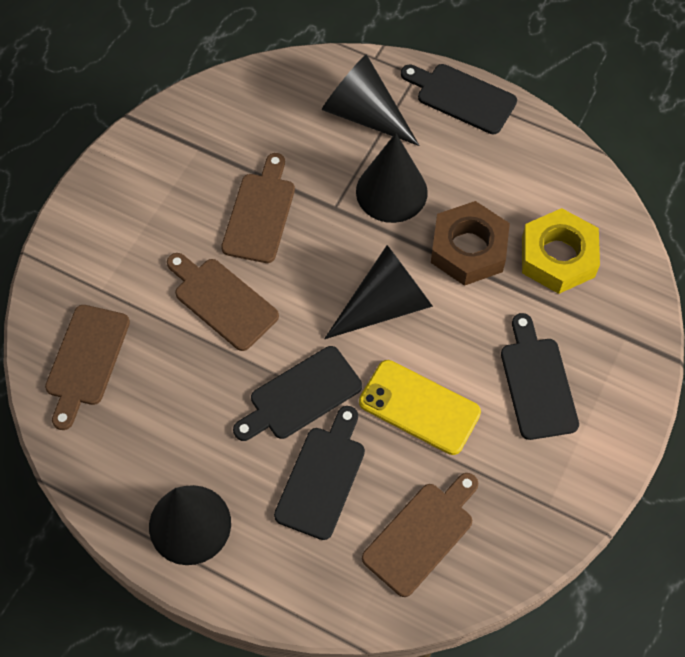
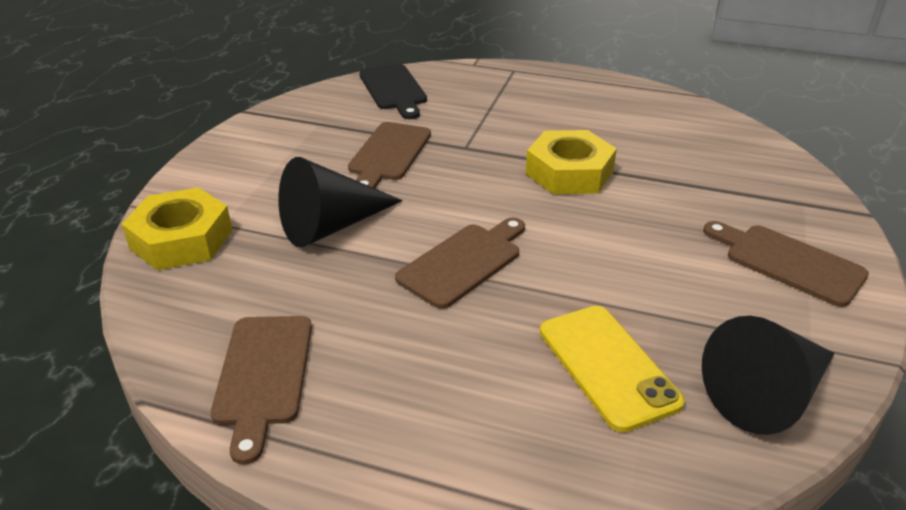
black cone: [149,485,231,565] [322,54,420,146] [324,245,433,339] [356,133,428,223] = 4 -> [278,157,403,248] [702,316,834,435] = 2
black cutting board: [233,346,362,441] [274,406,365,540] [401,64,517,134] [501,313,579,440] = 4 -> [359,64,427,119] = 1
brown nut: [431,201,510,286] = 1 -> none = 0
yellow nut: [522,208,600,294] = 1 -> [121,188,232,270] [526,130,617,194] = 2

